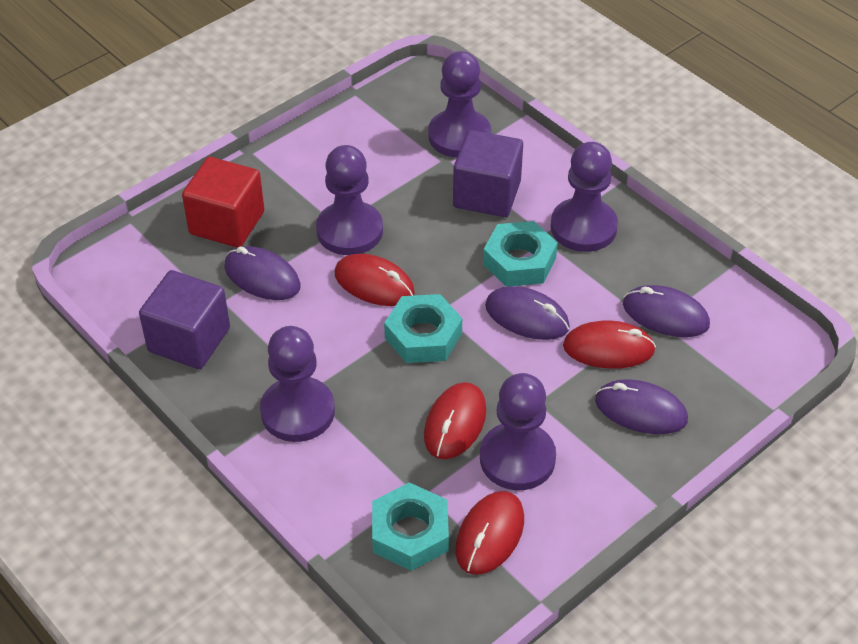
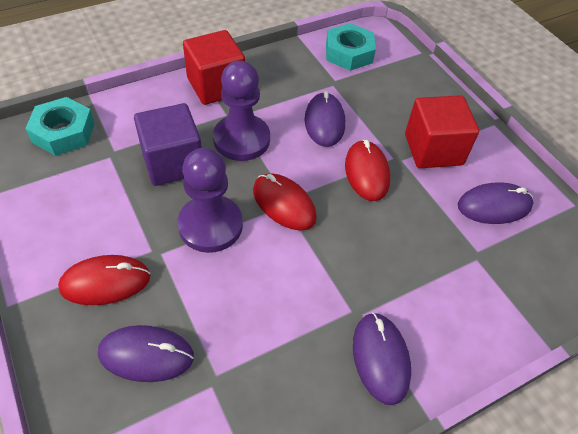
purple cube: [139,270,230,369] [453,130,523,217] = 2 -> [134,103,202,186] = 1
purple pawn: [260,326,335,442] [316,145,383,255] [428,51,491,158] [480,373,556,490] [551,142,618,252] = 5 -> [177,148,243,253] [213,61,270,161] = 2
red cube: [182,157,264,248] = 1 -> [183,30,245,105] [405,95,479,168] = 2
red mouse: [335,254,415,306] [424,382,486,459] [455,491,524,575] [563,320,656,369] = 4 -> [58,255,150,305] [253,173,317,230] [345,140,390,201] = 3
turquoise nut: [372,482,449,571] [384,294,462,363] [483,221,558,287] = 3 -> [25,97,95,156] [326,23,376,71] = 2

